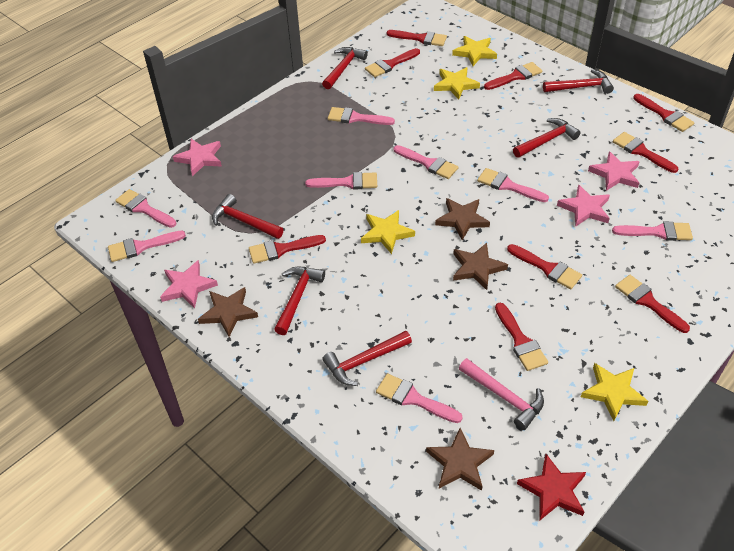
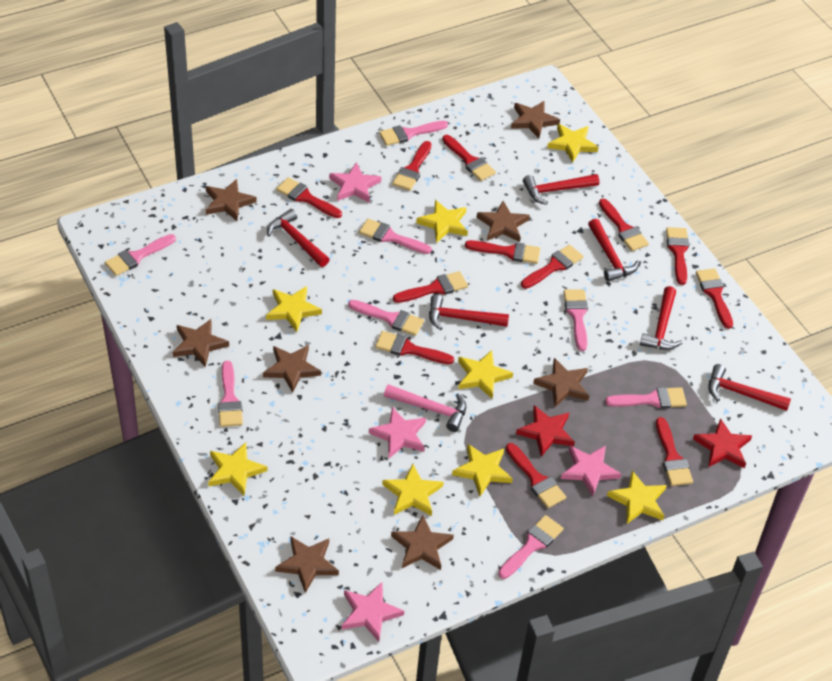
brown star: [198,287,258,337] [426,428,494,491] [435,198,490,240] [453,243,508,290] = 4 -> [172,319,229,367] [206,179,257,221] [263,345,321,393] [275,537,339,593] [391,515,454,570] [477,201,530,242] [511,101,560,138] [533,358,589,407] = 8
red brush: [249,235,326,264] [365,48,420,77] [387,30,447,46] [484,62,542,90] [495,303,548,371] [507,244,582,289] [613,132,678,173] [615,275,690,333] [633,94,694,132] = 9 -> [276,177,342,218] [375,331,454,364] [392,141,432,191] [393,271,468,303] [442,135,496,181] [465,240,540,264] [506,443,566,508] [521,245,584,289] [599,199,649,251] [656,417,693,486] [666,227,689,285] [696,268,733,329] = 12
red star: [517,454,586,520] = 1 -> [516,405,575,457] [693,418,752,468] = 2
yellow star: [361,210,415,254] [434,67,480,100] [452,36,497,66] [581,363,648,421] = 4 -> [208,442,267,495] [266,286,322,332] [382,464,443,516] [416,200,468,243] [452,444,513,496] [458,350,513,399] [547,124,599,163] [607,471,667,524] = 8

